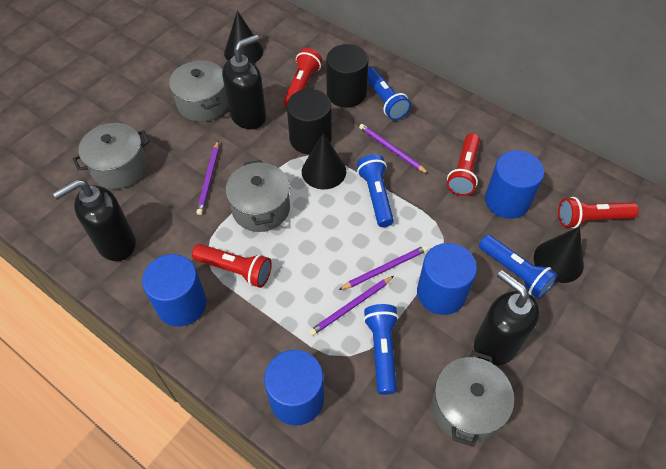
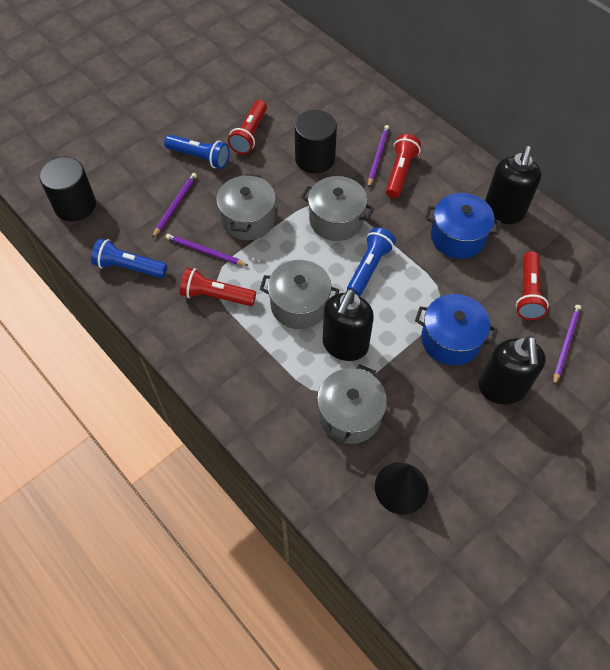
black cone: [224,11,263,63] [302,133,346,189] [534,227,584,283] = 3 -> [375,463,428,515] = 1
blue cylinder: [142,254,207,327] [264,350,324,425] [417,243,477,315] [485,150,544,219] = 4 -> none = 0
blue flashlight: [357,154,394,227] [363,304,399,395] [367,67,411,120] [479,235,558,299] = 4 -> [91,238,167,278] [164,135,230,169] [347,227,396,296] = 3
blue pot: none = 0 -> [415,294,498,365] [425,193,501,259] = 2

